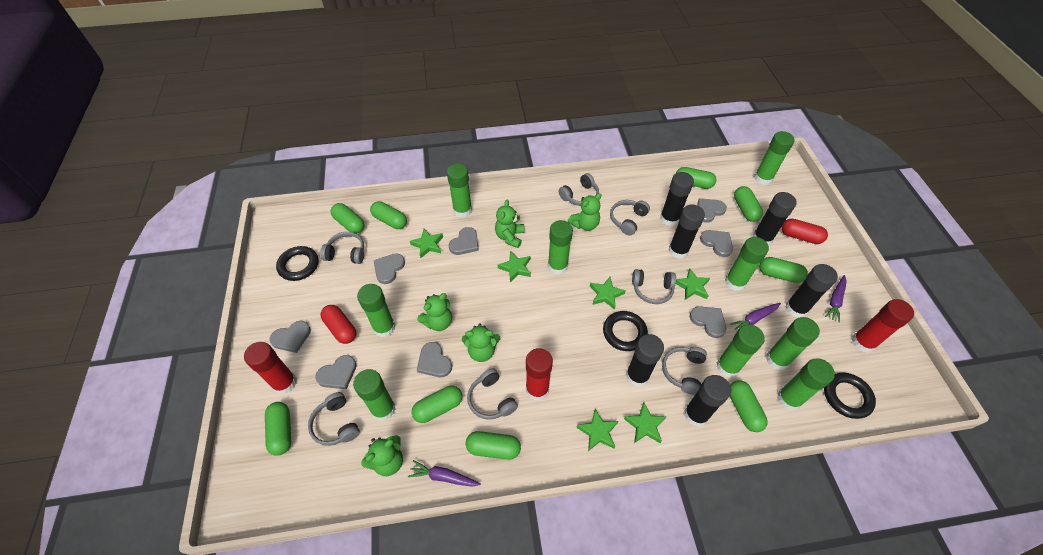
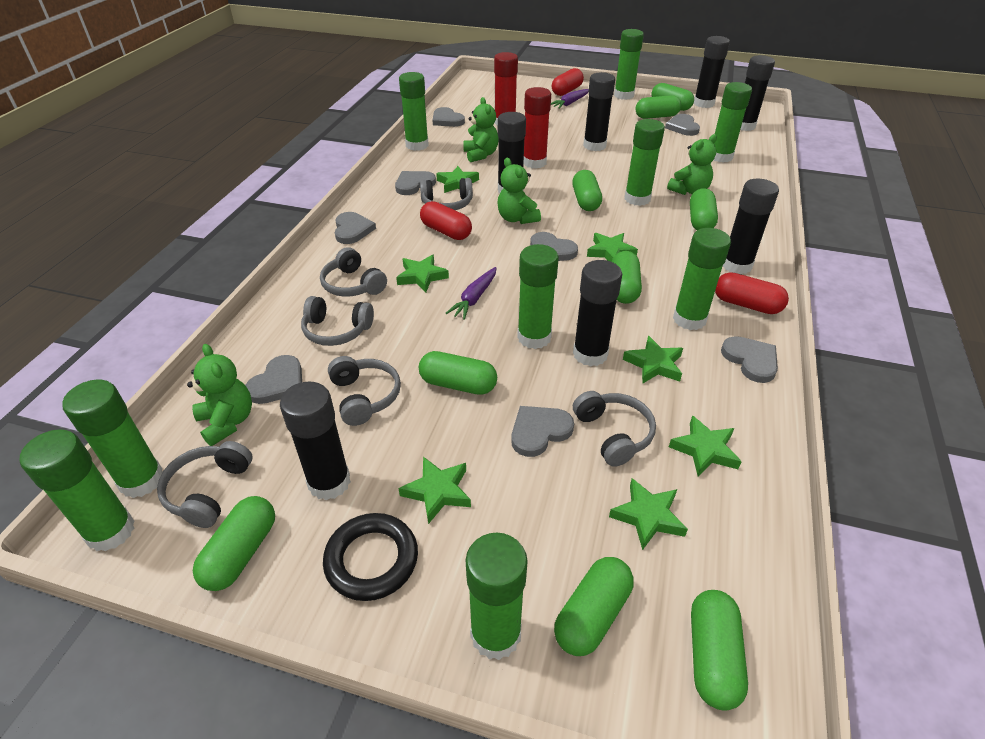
black glue stick: [626,334,664,387] [660,172,694,226] [668,204,705,259] [684,375,731,427] [752,192,797,245] [785,264,838,318] = 6 -> [280,381,351,500] [498,112,526,193] [573,260,622,367] [583,72,615,151] [694,36,730,108] [723,179,779,274] [740,55,775,131] = 7
black ring: [276,246,319,281] [603,311,648,351] [824,373,876,419] = 3 -> [323,513,418,601] = 1
green star: [410,229,443,258] [498,251,531,282] [576,409,618,451] [590,277,626,310] [624,403,666,443] [676,269,710,300] = 6 -> [396,255,449,292] [398,457,471,524] [436,166,479,193] [587,233,638,262] [609,478,688,550] [623,336,683,384] [669,416,742,476] = 7
green teddy bear: [361,435,403,476] [417,293,452,331] [462,323,500,362] [495,200,524,248] [568,193,602,231] = 5 -> [187,344,252,446] [463,97,499,162] [497,158,541,224] [667,134,717,195] = 4
grey headphones: [308,392,360,446] [320,232,364,264] [467,368,518,420] [559,173,599,206] [610,200,650,235] [632,269,676,304] [662,347,707,395] = 7 -> [157,441,253,528] [301,296,374,346] [320,247,387,297] [328,356,401,426] [420,178,473,210] [573,391,656,467] = 6
purple carrot: [408,460,481,487] [730,303,781,330] [825,275,847,323] = 3 -> [446,267,496,320] [551,89,589,109] = 2
red capsule: [321,305,356,344] [781,219,828,244] = 2 -> [420,201,472,240] [552,68,584,96] [715,272,789,314] = 3
red glue stick: [244,342,297,394] [526,348,553,401] [851,299,914,353] = 3 -> [494,52,518,126] [524,87,551,169] = 2

